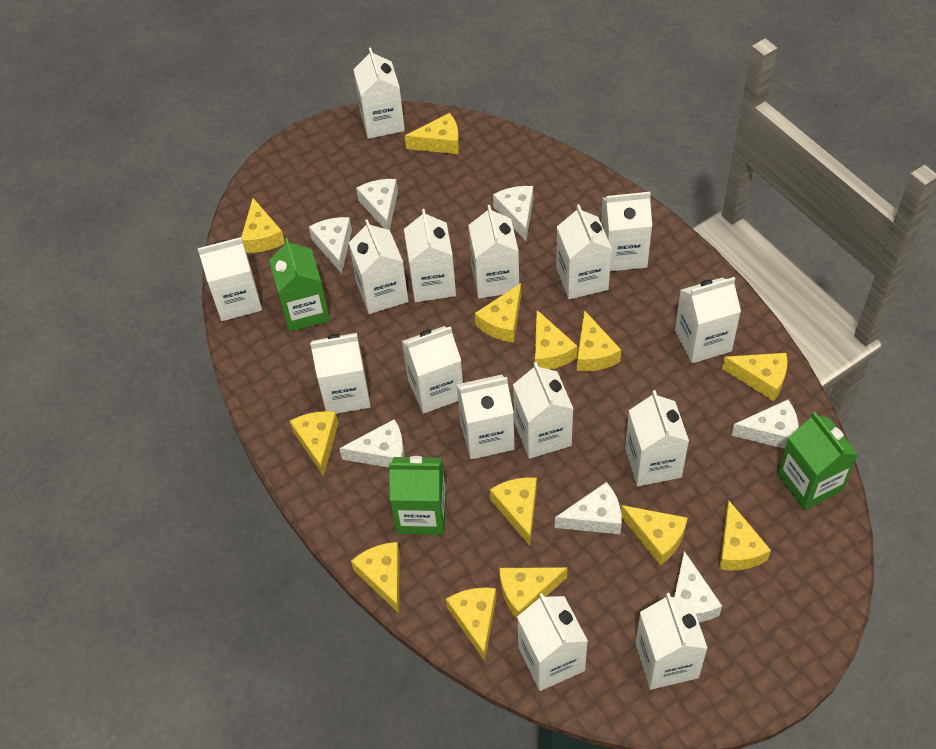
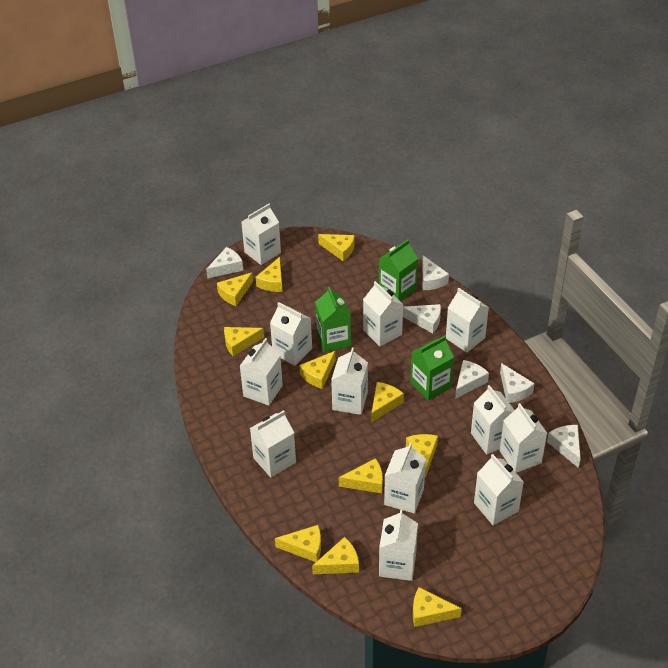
white carton: [198,237,262,321] [310,333,371,414] [349,219,409,314] [353,47,405,139] [402,326,463,413] [404,209,456,302] [457,375,515,460] [468,205,519,299] [513,362,573,459] [517,593,588,691] [556,205,612,299] [601,192,652,271] [625,390,689,486] [635,593,708,690] [675,277,741,363] = 15 -> [240,338,283,406] [241,204,281,265] [250,410,296,478] [270,302,312,366] [331,348,368,415] [363,281,403,347] [379,509,418,581] [384,443,426,513] [446,288,489,353] [471,385,514,455] [474,454,524,525] [500,403,547,473] = 12
white cheese: [309,217,352,274] [339,419,405,468] [356,179,398,230] [493,186,533,241] [555,482,622,534] [674,551,722,623] [731,400,799,449] = 7 -> [206,247,243,279] [403,304,441,334] [422,255,449,290] [455,360,489,399] [500,363,535,403] [547,425,581,468] = 6
yellow cheese: [241,198,285,253] [290,411,338,476] [351,542,400,613] [405,113,459,154] [446,587,496,661] [475,283,521,343] [490,477,537,546] [499,567,567,619] [535,310,578,370] [577,310,621,372] [621,505,688,565] [719,500,771,571] [722,353,787,401] = 13 -> [217,272,253,306] [224,327,264,356] [255,257,283,292] [275,525,321,562] [299,351,336,389] [312,537,359,574] [318,234,355,261] [339,458,383,493] [371,382,404,423] [406,434,438,478] [413,587,462,627] = 11

